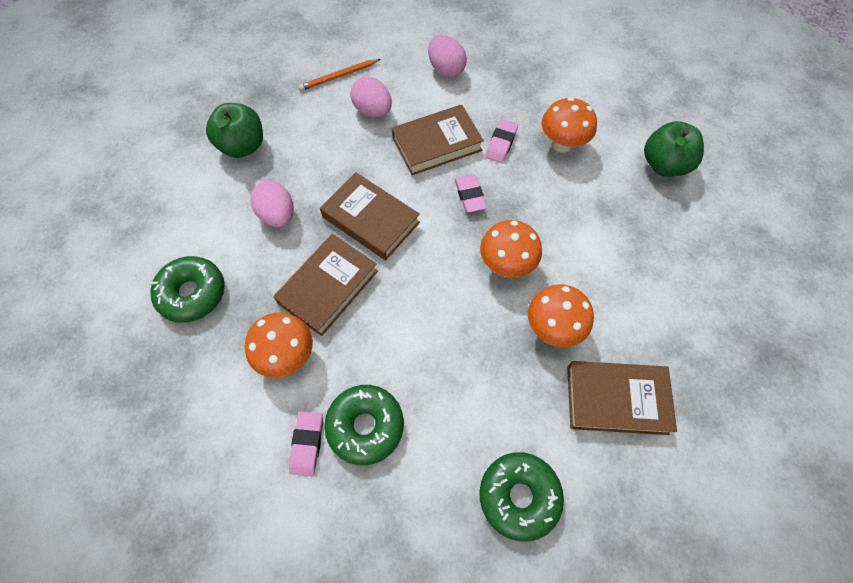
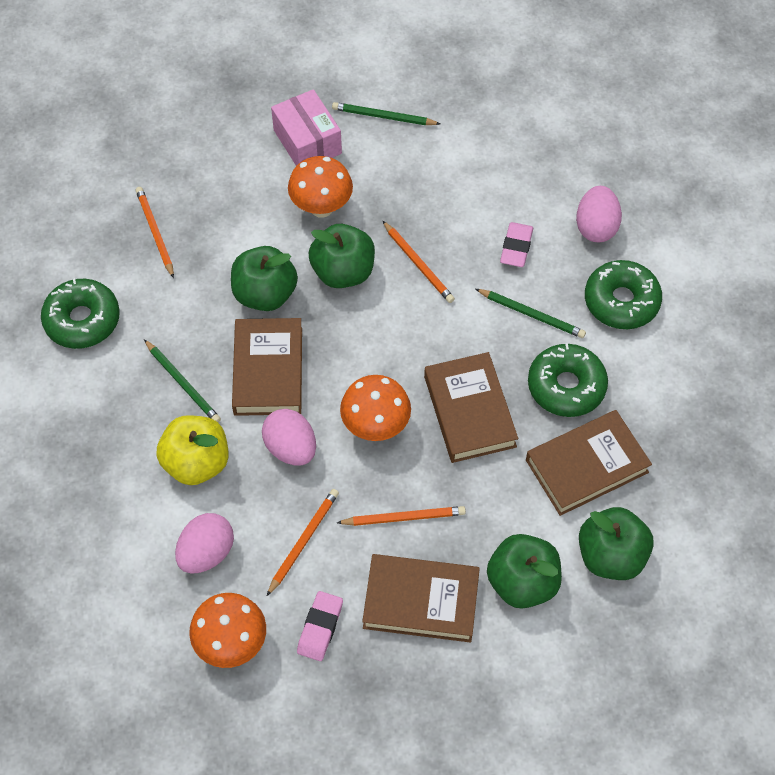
green apple: [206,103,263,158] [644,121,704,177] = 2 -> [231,246,298,311] [309,224,375,288] [487,534,562,609] [579,507,654,580] = 4
green pencil: none = 0 -> [144,339,221,423] [332,102,440,125] [476,289,586,338] = 3
orange mushroom: [244,313,313,378] [480,220,542,278] [528,284,594,347] [542,97,597,153] = 4 -> [189,593,266,668] [288,156,353,218] [340,375,411,441] = 3
orange pencil: [299,59,381,91] = 1 -> [136,187,174,278] [267,489,339,596] [337,506,466,526] [383,221,455,303] = 4
pink box: none = 0 -> [271,89,342,166] = 1
pink eraser: [289,412,323,477] [454,174,487,213] [485,119,518,163] = 3 -> [297,591,343,661] [500,222,533,267] = 2
yellow apple: none = 0 -> [156,415,229,485] = 1

